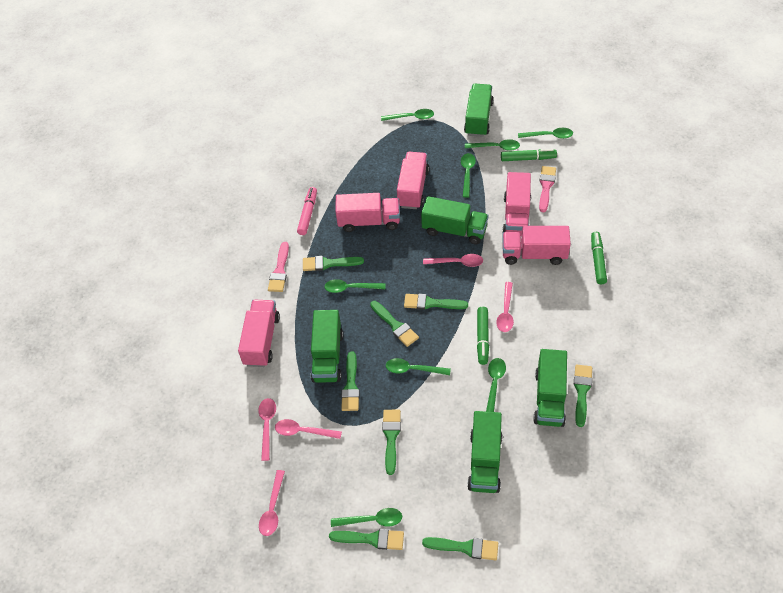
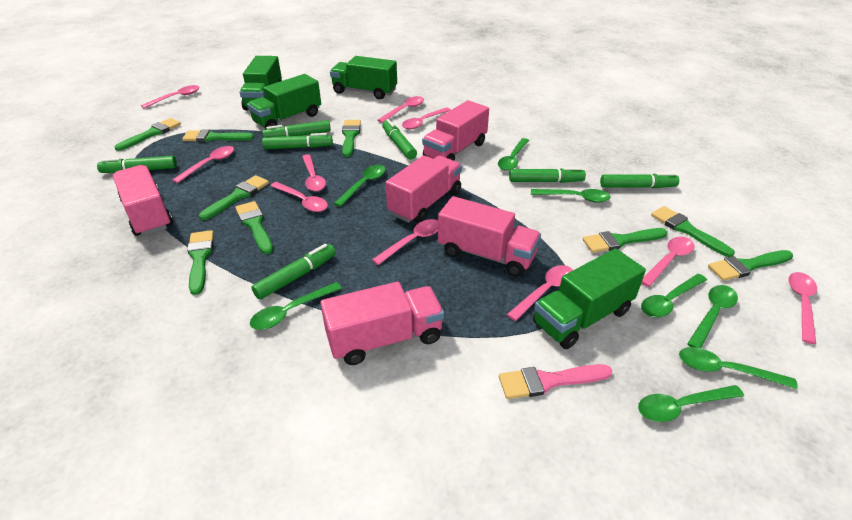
green brush: [303,256,364,271] [329,529,404,550] [341,351,360,411] [370,301,419,347] [382,410,401,475] [404,294,468,310] [422,537,498,560] [574,365,592,427] = 8 -> [115,118,181,151] [182,130,254,142] [187,230,214,295] [199,175,269,220] [235,201,273,254] [342,120,361,157] [583,228,668,253] [651,206,735,257] [708,250,793,281] = 9
green marker: [477,307,489,365] [501,149,557,161] [591,232,607,284] = 3 -> [97,156,177,173] [252,244,336,299] [262,120,331,137] [262,133,333,149] [382,119,417,160] [509,167,586,183] [600,173,679,188] = 7
green truck: [311,310,343,383] [421,196,488,244] [464,84,494,137] [467,411,503,493] [533,349,567,427] = 5 -> [240,56,282,110] [247,74,321,129] [330,56,397,99] [533,248,646,349] = 4
pink brush: [268,242,289,292] [539,166,556,212] = 2 -> [499,364,612,399] = 1
pink marker: [297,187,317,235] = 1 -> none = 0
pink spoon: [258,398,276,461] [259,470,285,536] [275,419,342,439] [423,254,483,267] [496,282,514,332] = 5 -> [141,85,199,109] [172,146,234,183] [271,182,328,212] [302,154,326,192] [372,219,438,265] [377,96,424,123] [402,107,451,129] [507,265,573,321] [641,237,695,287] [788,272,817,344] = 10

